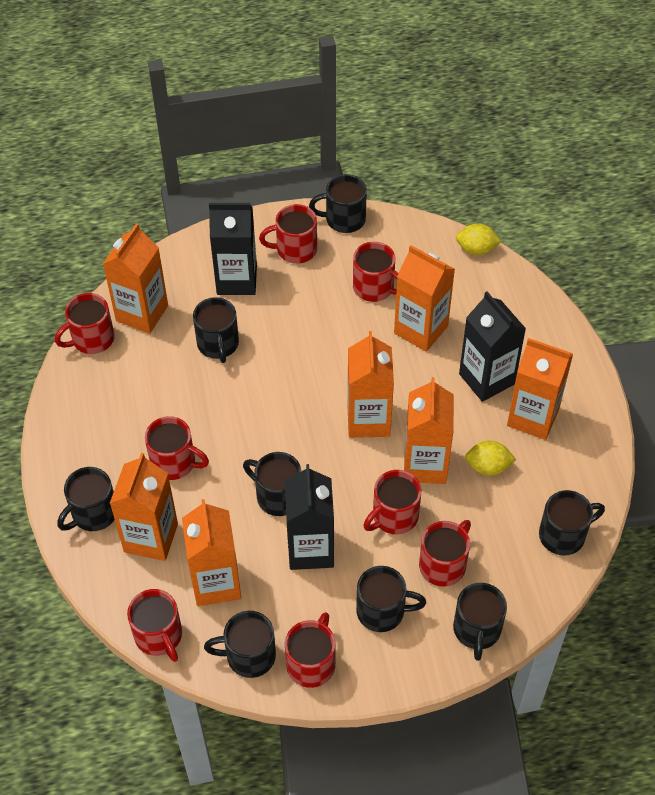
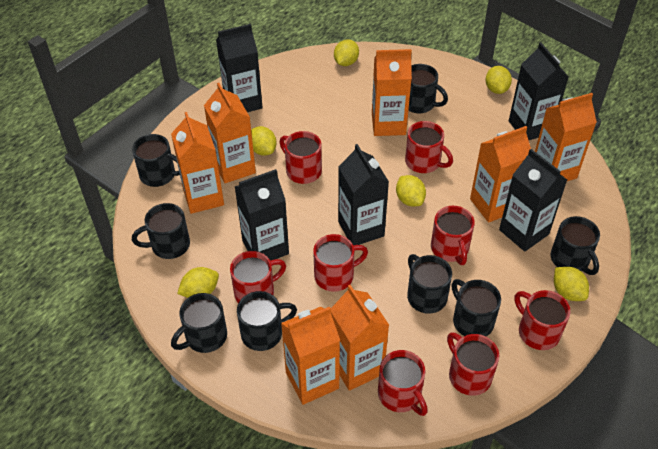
black carton: [209,203,257,295] [285,464,334,570] [459,291,526,402] = 3 -> [216,24,263,112] [235,169,289,260] [338,144,389,245] [499,149,567,252] [509,43,568,140] = 5
yellow lemon: [456,223,502,255] [465,441,516,476] = 2 -> [177,267,219,298] [251,126,277,156] [334,39,359,66] [396,175,426,206] [486,66,512,94] [554,267,589,301] = 6

